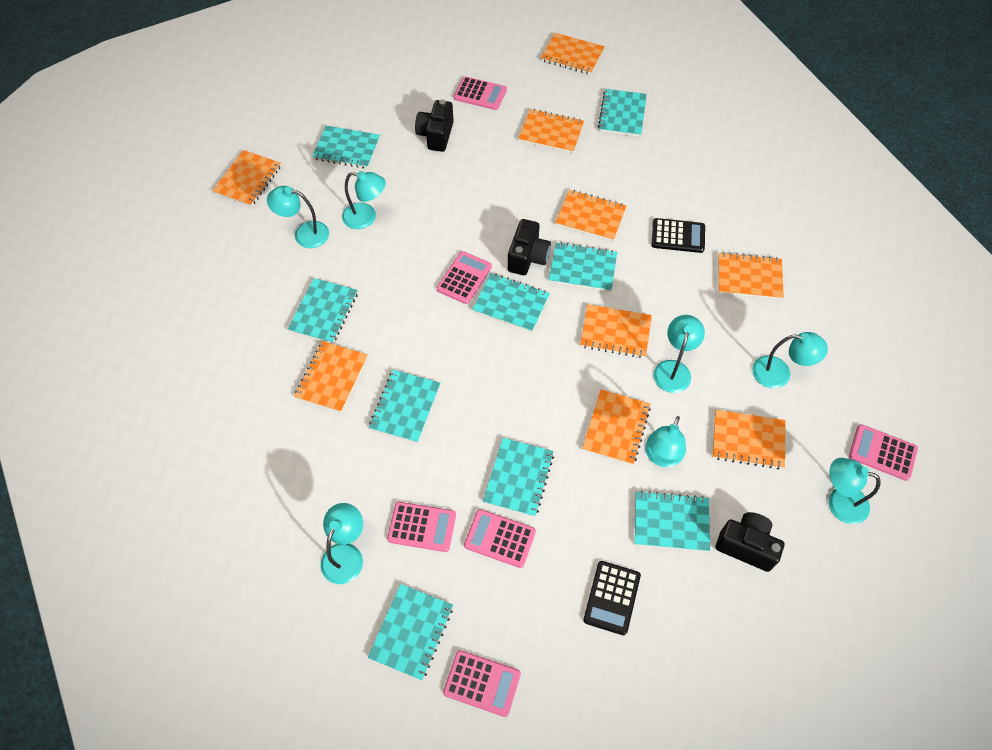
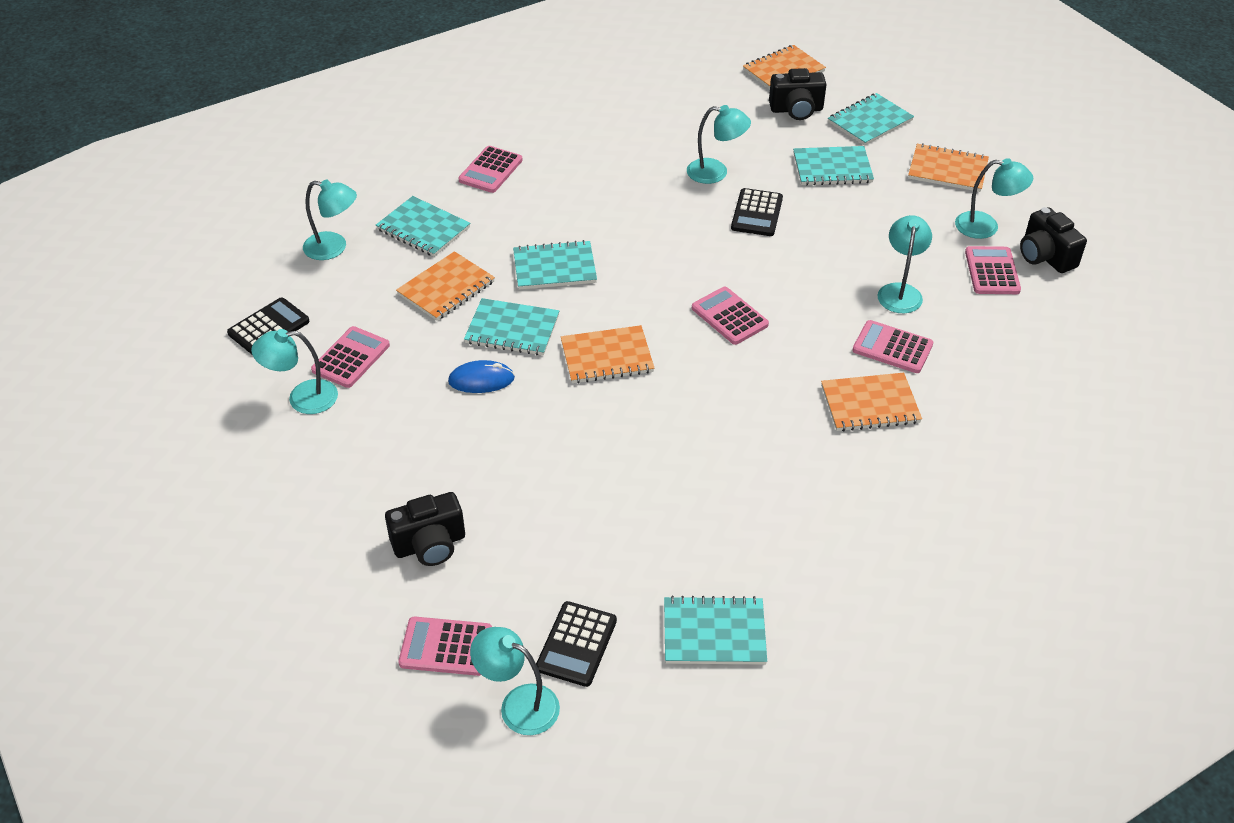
black calculator: [583,561,641,635] [652,218,705,253] = 2 -> [227,297,310,354] [536,601,617,687] [731,188,783,236] = 3
blue mouse: none = 0 -> [448,360,515,393] = 1
orange notebook: [213,150,281,207] [294,341,368,413] [518,109,584,153] [541,33,605,75] [555,190,626,241] [580,304,652,358] [582,389,651,465] [712,410,786,469] [718,252,784,300] = 9 -> [396,251,495,321] [561,325,654,384] [743,45,826,89] [821,373,922,432] [908,143,989,192] = 5
turquoise lamp: [267,186,329,248] [321,503,363,584] [342,171,386,229] [645,416,686,467] [653,315,705,393] [752,332,828,388] [829,458,881,524] = 7 -> [251,329,338,414] [303,179,357,260] [470,627,560,735] [687,105,751,184] [878,215,932,313] [955,158,1033,239] = 6
turquoise notebook: [288,278,358,344] [312,126,380,169] [368,584,453,680] [369,370,440,443] [472,273,550,332] [483,438,554,517] [549,242,617,292] [598,89,647,137] [635,491,710,552] = 9 -> [376,196,470,257] [464,298,559,355] [513,240,597,290] [664,595,767,665] [793,146,874,186] [828,93,914,146] = 6

